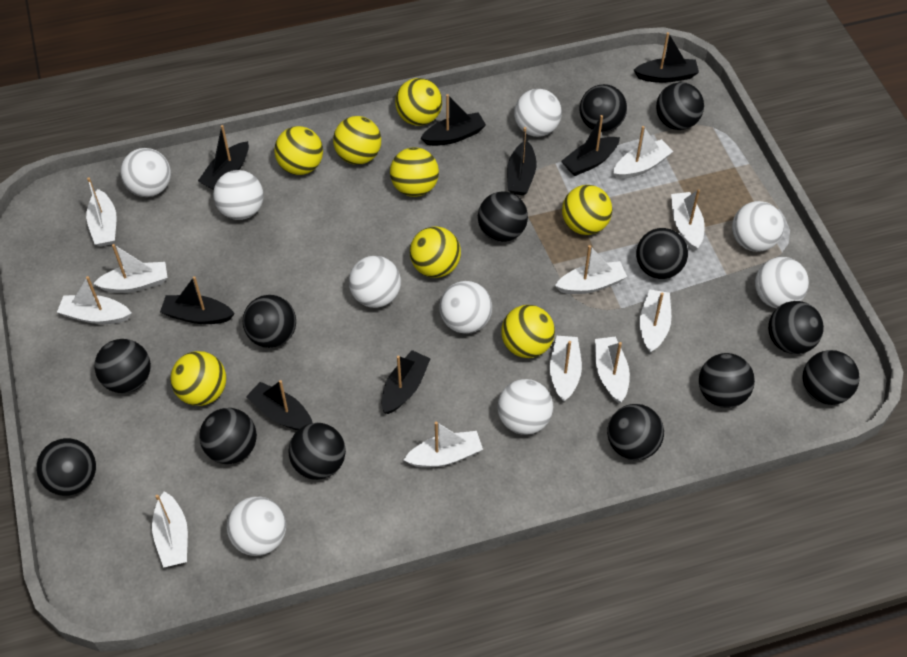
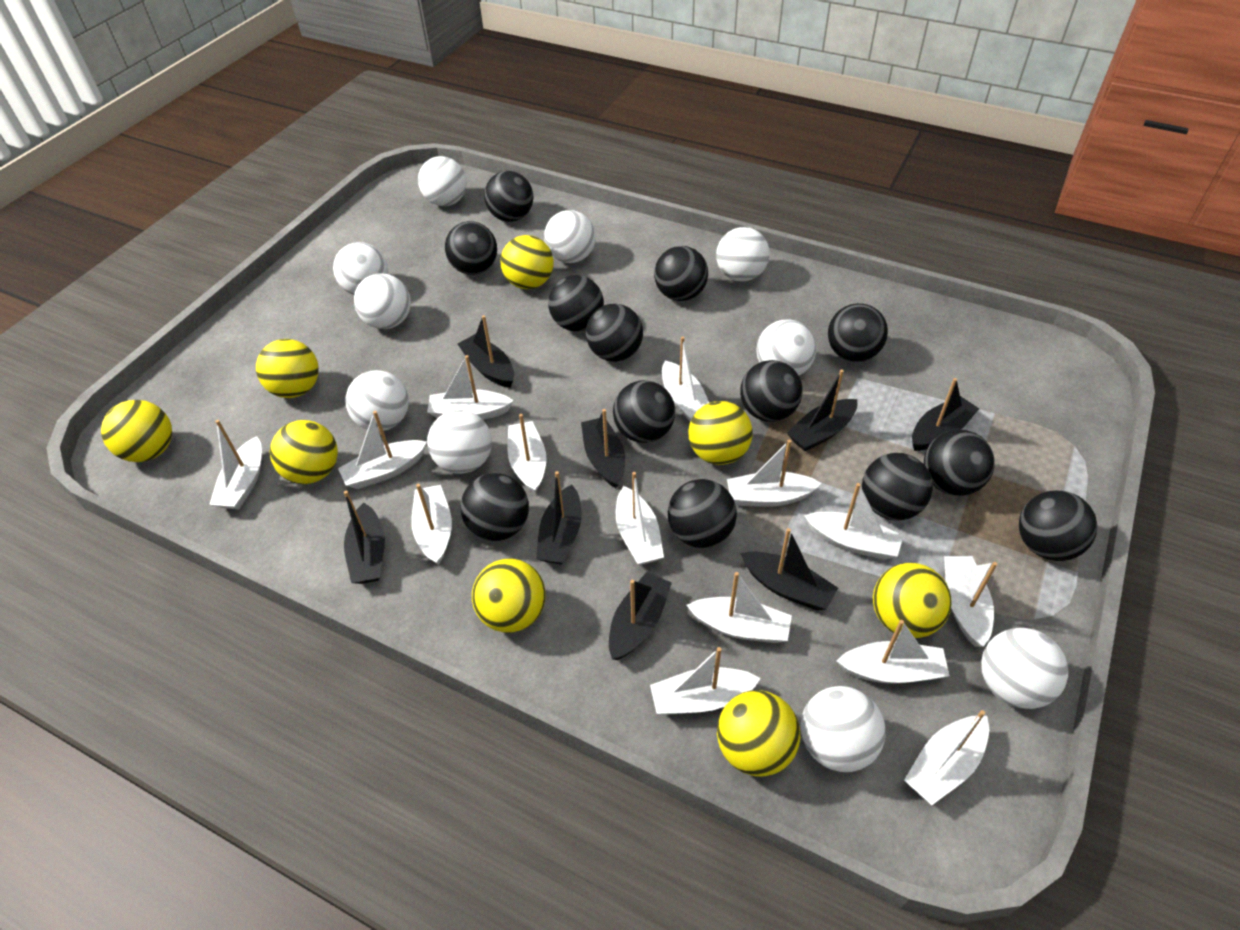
white ball: [120,148,171,197] [213,170,264,220] [227,497,286,556] [349,256,401,308] [440,281,492,334] [497,379,553,435] [514,89,562,137] [732,201,784,252] [755,257,809,308] = 9 -> [333,242,388,295] [345,370,409,432] [354,273,411,329] [418,156,467,206] [427,410,492,474] [544,210,596,263] [716,227,770,281] [756,320,817,376] [801,686,886,772] [981,628,1068,709] = 10
white boat: [57,276,132,324] [86,177,117,246] [93,244,168,293] [152,491,188,568] [404,421,483,467] [550,336,582,402] [555,245,627,294] [595,336,630,403] [613,126,673,179] [640,289,671,353] [671,189,705,250] = 11 -> [209,420,262,510] [338,411,427,489] [411,484,452,565] [427,355,514,420] [508,414,546,493] [616,472,664,565] [650,647,761,715] [662,336,709,422] [687,572,792,643] [727,440,821,507] [804,483,904,560] [837,620,949,684] [904,710,989,805] [944,556,997,647] = 14

